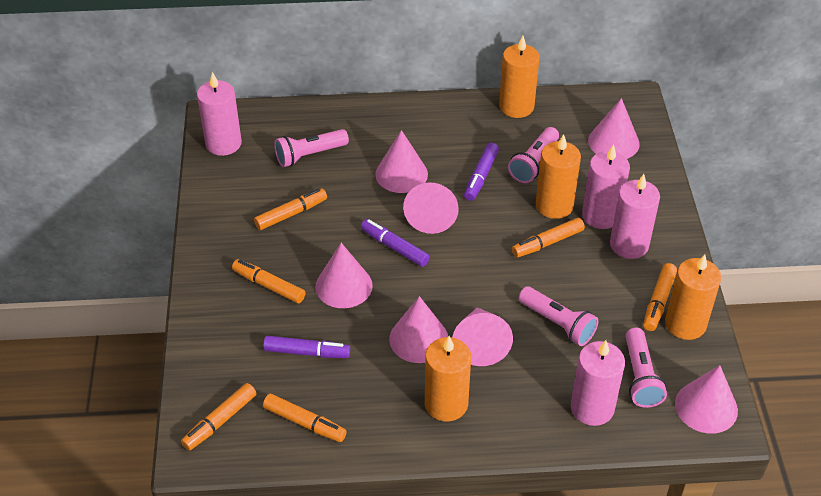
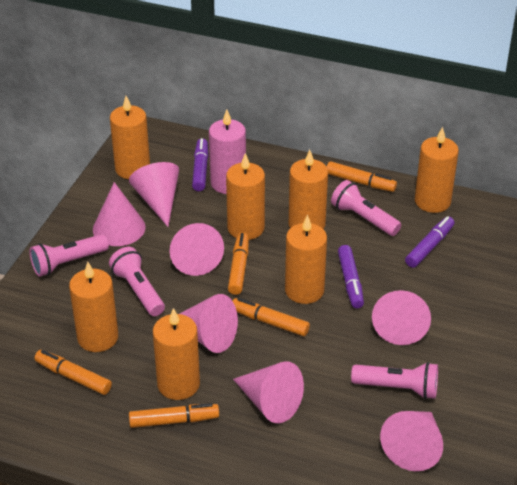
orange candle: [425,336,471,421] [499,36,540,118] [536,134,581,219] [665,254,721,340] = 4 -> [69,262,118,352] [110,96,150,179] [153,308,200,400] [226,153,265,240] [285,214,327,304] [289,150,328,229] [415,127,459,213] = 7
orange marker: [181,383,257,451] [232,259,305,303] [254,189,327,230] [263,394,347,442] [512,218,585,258] [643,263,677,331] = 6 -> [35,350,112,395] [129,403,219,428] [228,233,249,295] [233,298,310,336] [327,162,397,192] = 5
pink candle: [197,72,242,156] [571,340,625,426] [582,144,630,229] [610,174,660,259] = 4 -> [209,109,246,194] = 1

